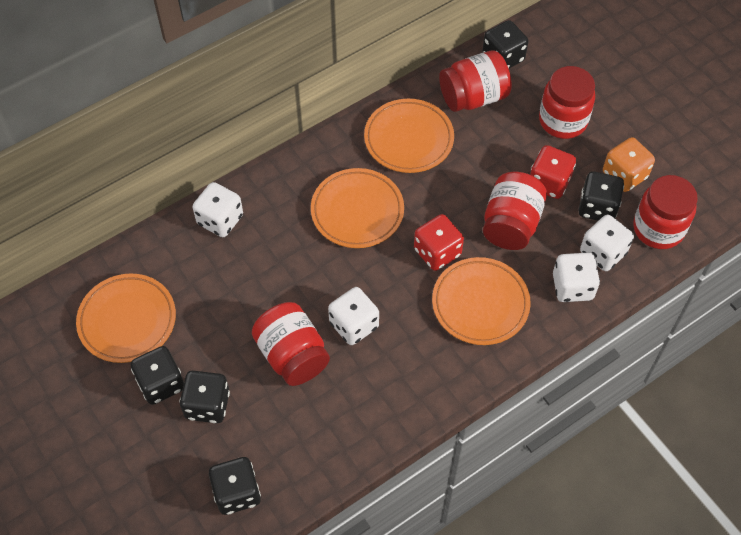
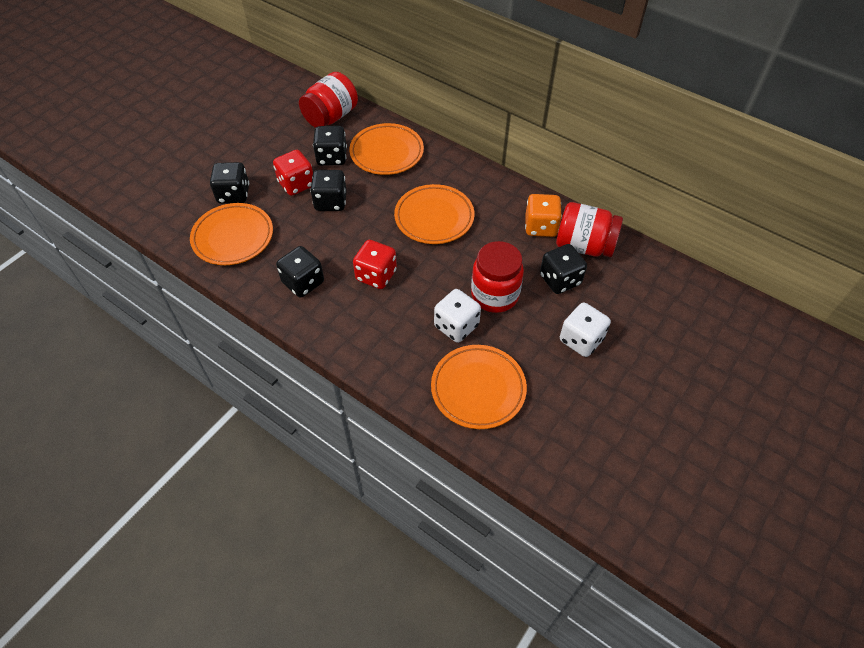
red jar: [252,302,330,386] [439,50,512,112] [483,172,547,250] [539,66,595,139] [633,175,698,249] = 5 -> [299,72,358,128] [471,241,524,313] [556,202,623,257] = 3
white dice: [193,182,243,237] [328,287,379,345] [553,253,600,302] [580,214,634,271] = 4 -> [434,289,481,343] [560,302,611,357] = 2

